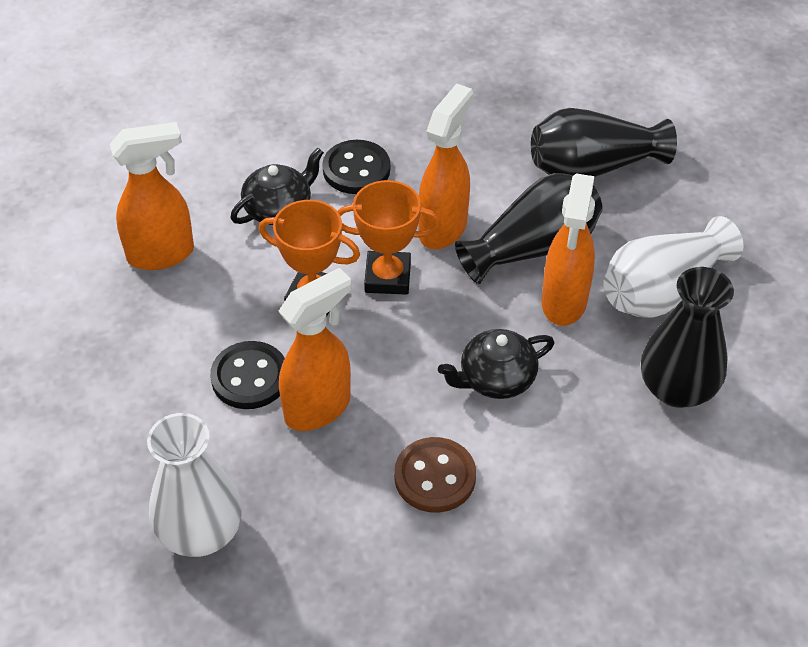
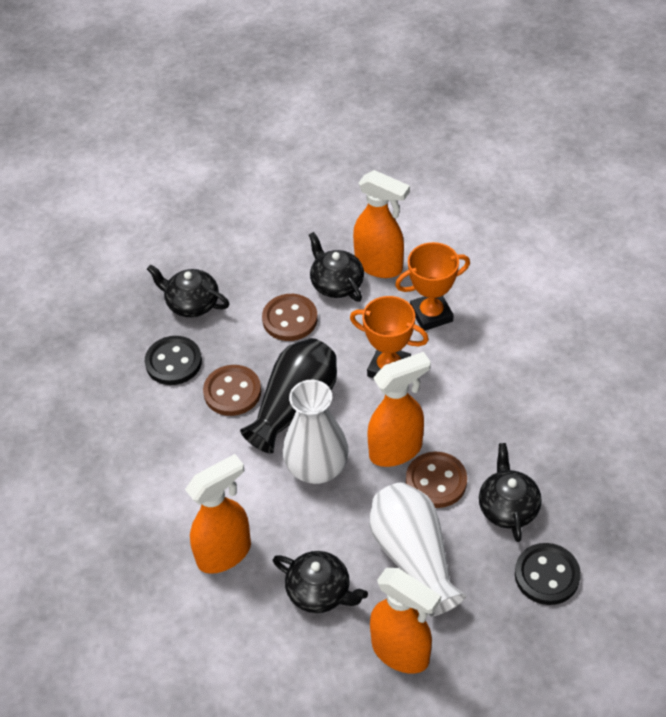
black teapot: [230,148,324,225] [438,329,555,399] = 2 -> [147,264,229,317] [273,551,368,613] [309,232,364,302] [479,443,542,542] = 4
black vase: [455,173,602,284] [531,108,677,177] [641,267,734,408] = 3 -> [240,338,337,454] = 1
brown button: [394,437,476,513] = 1 -> [203,365,261,416] [262,294,318,341] [406,452,467,508] = 3

